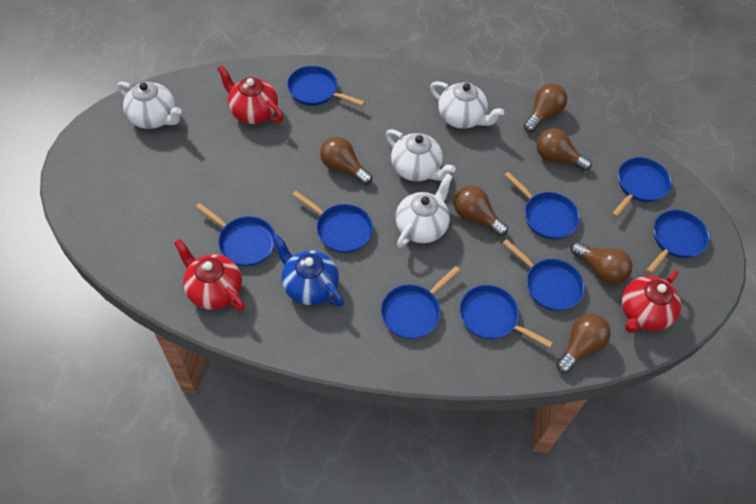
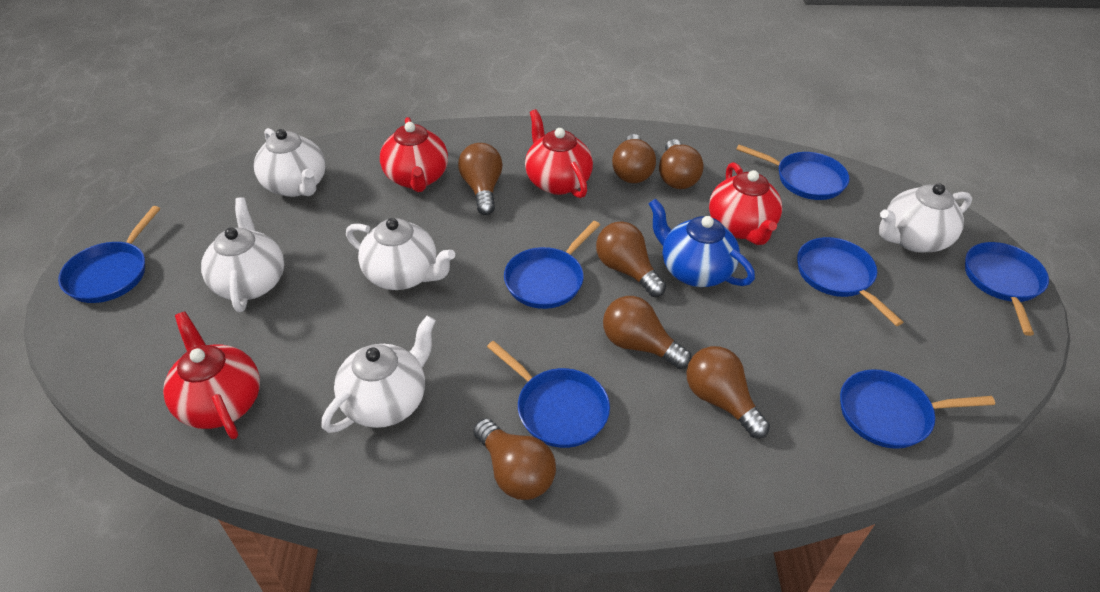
blue pan: [195,203,276,267] [287,66,365,106] [292,191,373,253] [381,266,460,339] [459,285,553,348] [503,239,585,311] [505,172,580,240] [612,157,671,217] [646,210,709,274] = 9 -> [58,206,160,303] [487,341,610,448] [504,221,600,309] [736,145,850,200] [797,237,903,326] [840,369,995,449] [965,242,1049,336] = 7
brown light bulb: [320,137,372,185] [454,186,508,236] [524,84,567,133] [536,128,592,171] [556,314,611,373] [571,241,633,285] = 6 -> [458,143,503,215] [473,419,556,500] [596,221,666,297] [603,296,692,369] [612,134,656,183] [659,139,704,189] [686,346,770,438] = 7
red teapot: [174,239,245,311] [217,65,284,124] [622,270,681,333] = 3 -> [163,312,260,439] [380,117,448,192] [525,109,593,198] [709,162,782,245] = 4
white teapot: [118,82,182,129] [386,129,456,181] [396,174,453,248] [430,81,504,129] = 4 -> [201,197,284,312] [254,128,326,197] [321,315,436,433] [346,218,455,290] [879,184,972,253] = 5

